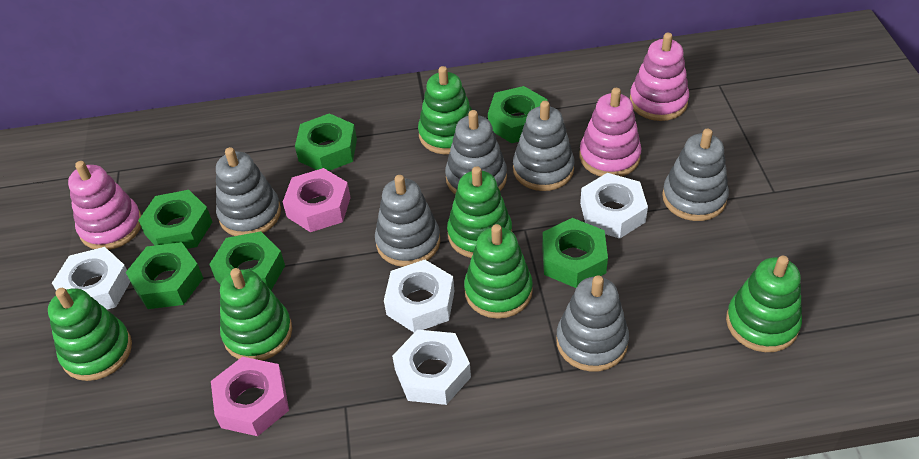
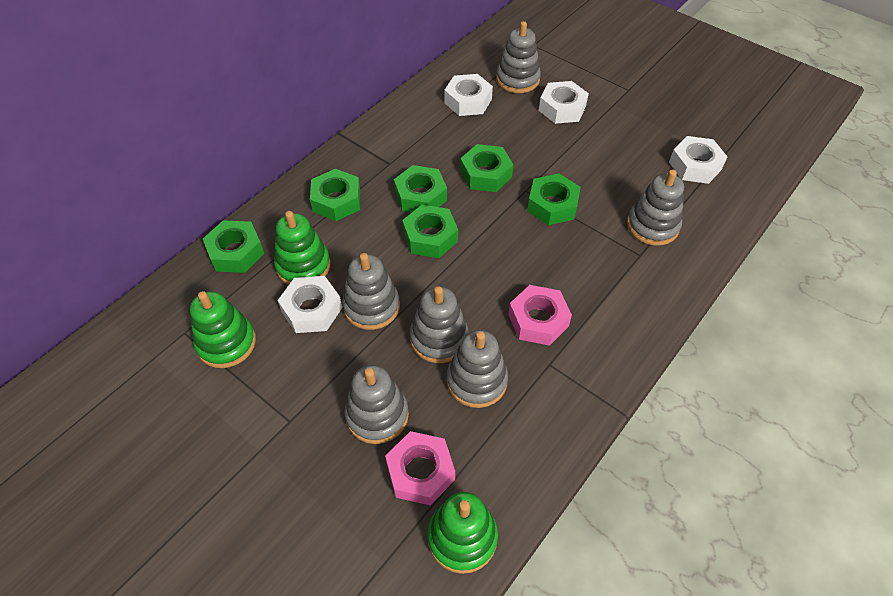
green stacking toy: [48,288,132,381] [220,268,292,360] [418,66,472,154] [447,166,512,258] [464,224,533,319] [726,256,802,352] = 6 -> [190,291,256,368] [274,211,331,285] [427,492,498,574] = 3
pink stacking toy: [68,161,142,250] [579,88,642,177] [630,33,689,121] = 3 -> none = 0

